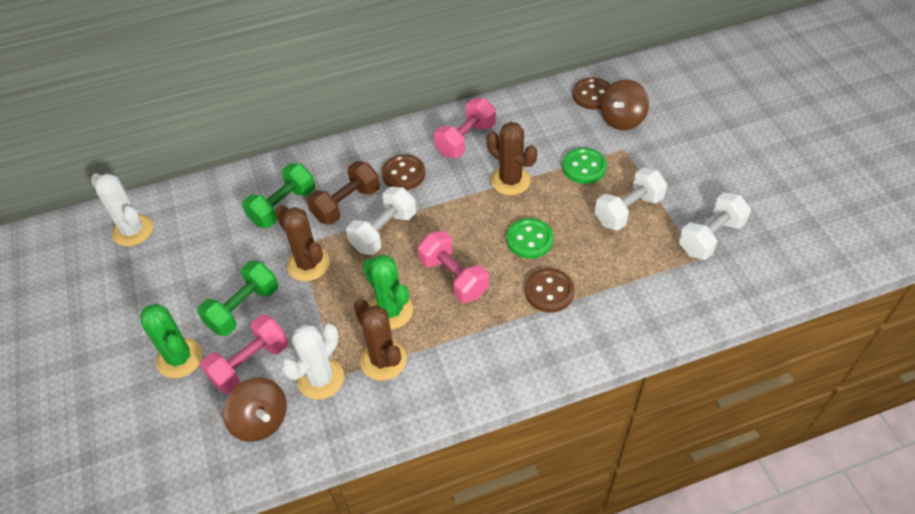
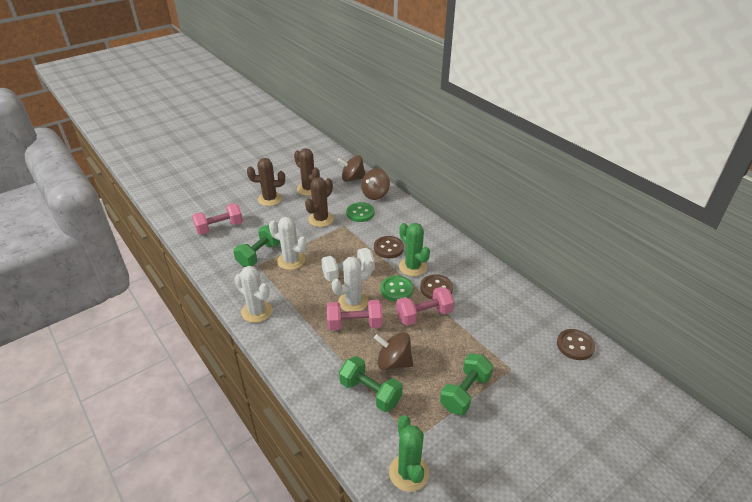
brown dumbbell: [307,161,380,225] = 1 -> none = 0
brown spinning top: [223,377,287,442] [600,80,649,130] = 2 -> [337,155,366,182] [361,168,390,200] [374,332,413,370] = 3
green dumbbell: [197,261,278,336] [242,163,315,228] = 2 -> [233,225,280,267] [339,356,403,412] [440,354,493,415] = 3
white cactus: [91,173,153,247] [281,324,344,400] = 2 -> [234,266,273,323] [269,217,307,270] [332,256,373,312] = 3
white dumbbell: [346,187,416,255] [595,168,667,231] [679,192,751,260] = 3 -> [321,248,375,281] = 1

